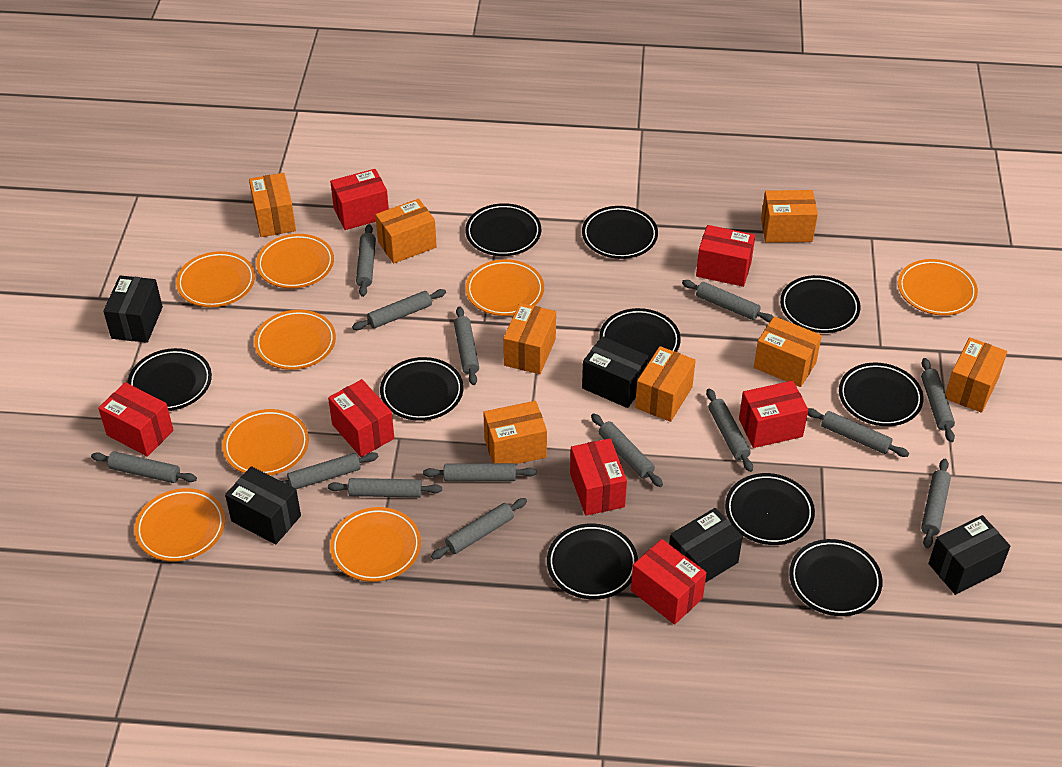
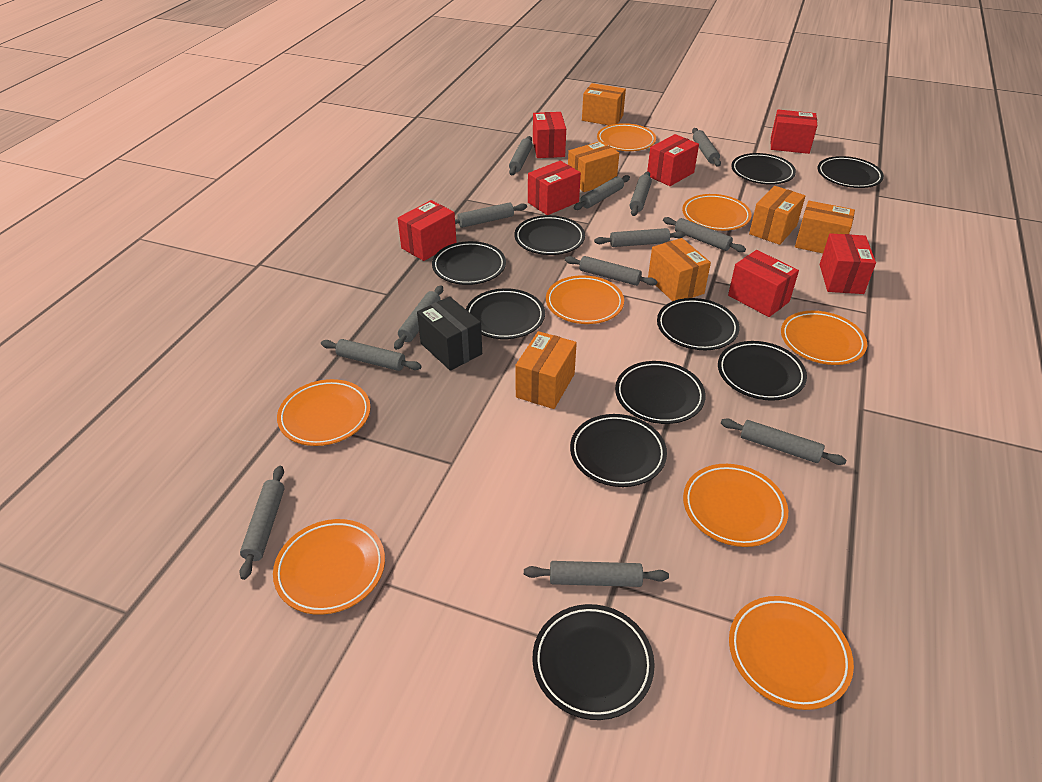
black box: [103,275,163,343] [225,466,301,545] [582,336,648,408] [669,508,743,583] [928,515,1010,595] = 5 -> [417,296,482,371] = 1
grey rolling pin: [91,451,197,483] [282,452,378,489] [328,478,442,498] [352,289,446,330] [356,224,376,297] [423,463,537,482] [431,498,527,560] [454,306,479,385] [591,413,663,487] [682,280,774,322] [706,388,753,472] [808,408,909,457] [921,358,955,442] [921,459,951,548] = 14 -> [239,466,285,580] [321,339,421,371] [394,285,443,350] [455,202,527,228] [509,136,532,175] [524,561,669,587] [565,256,657,286] [574,175,630,210] [594,228,685,247] [630,171,652,216] [663,217,746,252] [692,128,721,167] [721,419,846,465] = 13
orange box: [249,173,296,237] [375,199,437,263] [483,401,547,464] [503,303,556,374] [635,346,696,422] [754,316,822,387] [761,190,818,243] [945,337,1007,413] = 8 -> [515,331,577,409] [568,141,619,192] [582,83,626,125] [648,238,711,301] [749,186,805,245] [795,201,855,253] = 6

